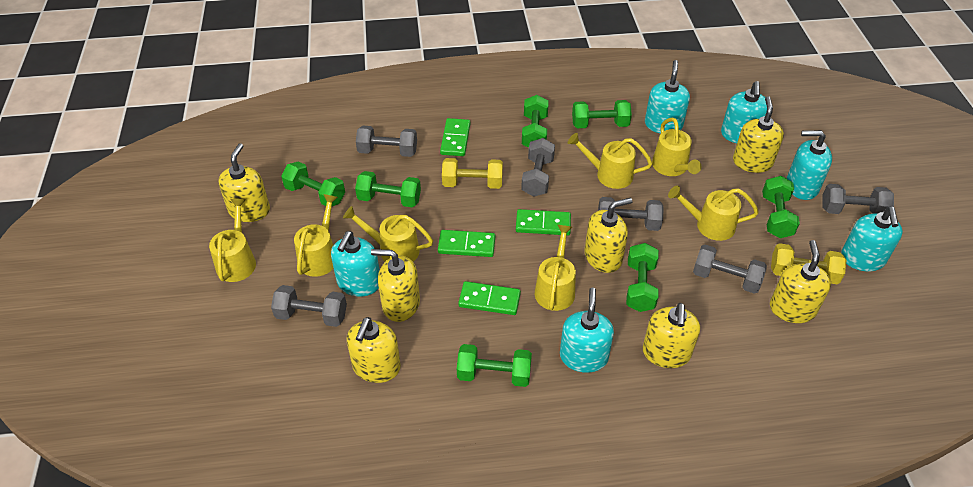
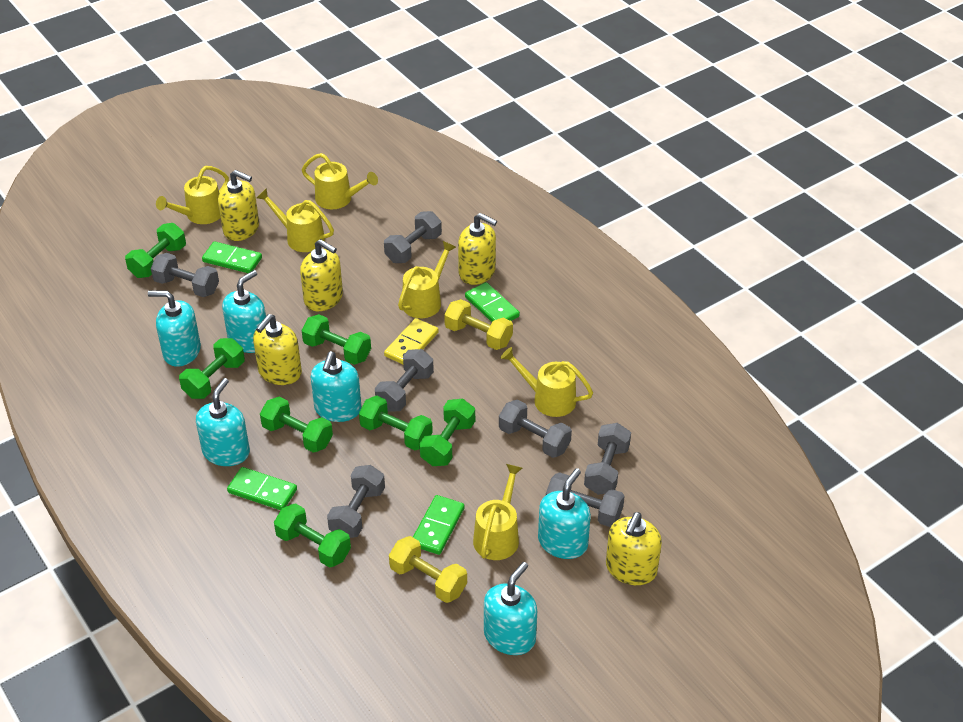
grey dumbbell: [271,285,347,327] [356,126,417,157] [521,138,555,197] [598,197,664,231] [693,245,767,294] [822,184,894,214] = 6 -> [151,253,219,297] [327,465,385,538] [375,349,434,412] [384,211,442,263] [499,400,572,458] [546,472,625,527] [584,423,631,495] = 7
yellow domino: none = 0 -> [384,318,439,364] = 1
yellow soap dispenser: [218,143,270,222] [347,317,401,383] [371,249,420,322] [584,198,632,273] [642,303,700,368] [733,96,784,173] [770,240,831,323] = 7 -> [218,170,259,241] [253,314,302,385] [300,239,343,311] [458,213,497,285] [606,512,662,585] = 5
yellow watering can: [209,199,256,282] [294,194,338,277] [343,206,433,262] [535,225,576,311] [568,133,652,189] [652,117,701,176] [668,186,759,241] = 7 -> [156,166,229,224] [257,188,334,252] [302,153,378,209] [398,241,456,318] [473,464,522,560] [500,347,593,417] = 6

